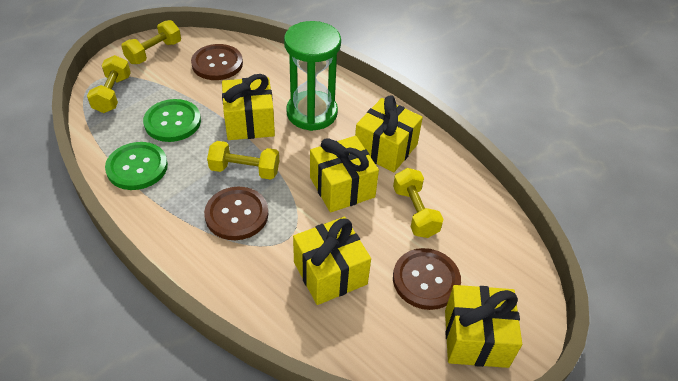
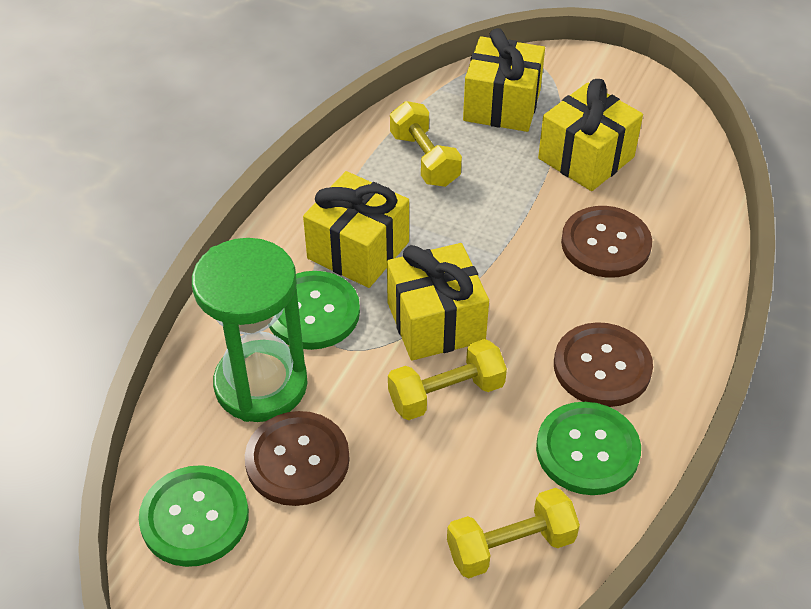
green button: [105,142,168,190] [143,99,201,142] = 2 -> [139,465,249,567] [269,271,360,350] [536,402,641,495] = 3
yellow dumbbell: [87,55,131,113] [121,20,181,64] [207,141,279,180] [393,168,444,238] = 4 -> [388,339,507,420] [390,101,462,187] [447,488,580,578] = 3
yellow gift: [222,74,275,140] [293,217,371,305] [310,136,379,212] [355,96,423,172] [445,285,522,368] = 5 -> [303,171,409,288] [387,243,489,360] [463,28,545,132] [538,79,643,191] = 4

